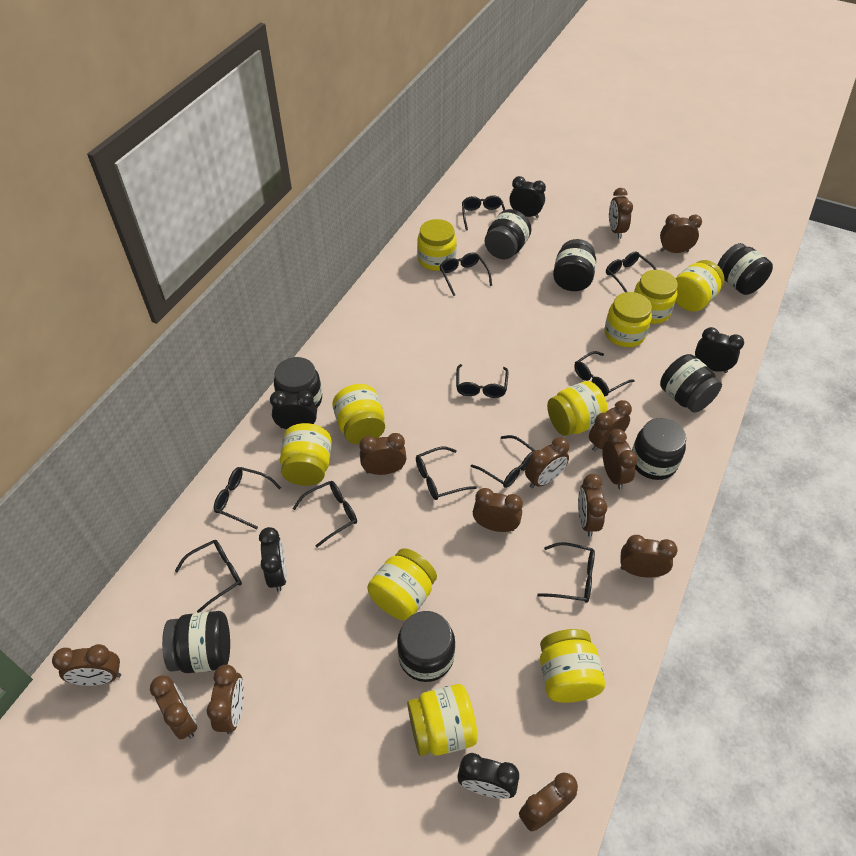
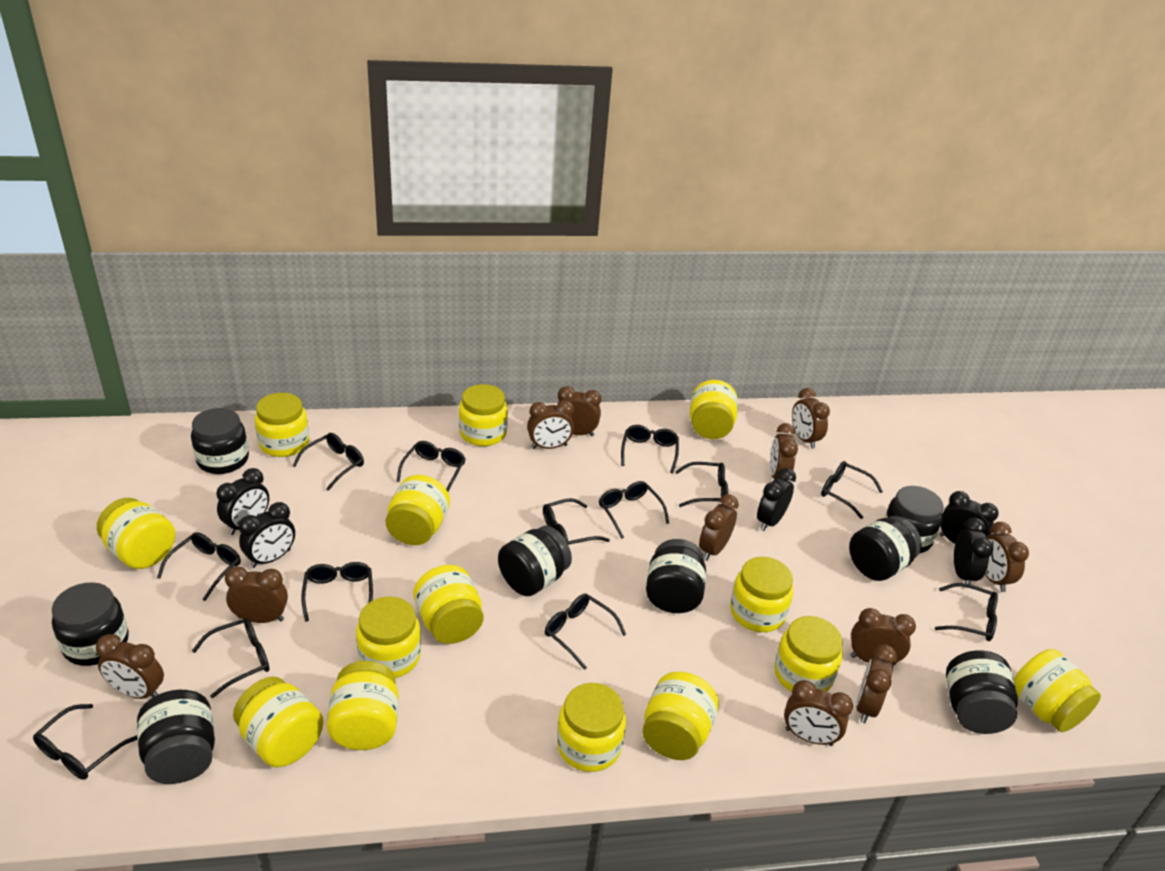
black glasses: [175,540,242,613] [214,467,281,529] [293,481,357,547] [416,447,477,500] [439,252,492,296] [456,364,508,398] [462,195,505,231] [471,435,535,488] [537,542,595,603] [574,351,635,396] [606,252,657,292] = 11 -> [33,704,138,779] [157,532,241,601] [192,618,269,698] [293,433,364,491] [301,562,373,622] [396,441,466,492] [543,498,610,545] [545,594,626,670] [599,481,669,539] [621,425,679,473] [675,462,728,507] [821,461,883,519] [935,583,998,641] = 13
brown clock: [52,644,121,686] [150,675,197,740] [207,665,244,734] [359,433,407,475] [473,488,523,532] [519,773,578,832] [525,437,569,488] [578,474,607,537] [589,400,632,452] [602,429,638,489] [609,188,633,239] [620,535,678,577] [660,214,702,253] = 13 -> [96,634,164,699] [225,566,288,623] [527,400,574,449] [558,386,601,436] [699,494,739,561] [770,423,798,480] [784,680,853,746] [792,388,830,449] [851,608,916,665] [856,644,897,723] [985,522,1029,592] = 11
yellow jar: [280,423,332,486] [332,384,385,444] [367,548,437,620] [407,684,478,756] [417,219,457,271] [540,629,605,703] [547,381,608,436] [605,292,652,347] [634,270,678,324] [676,260,724,312] = 10 -> [97,498,175,569] [233,677,323,767] [255,393,309,457] [327,661,399,750] [356,597,421,678] [386,475,450,545] [413,565,483,644] [459,384,508,446] [557,683,626,772] [642,672,719,760] [690,380,738,439] [730,557,793,632] [774,616,843,692] [1014,649,1101,732] = 14

